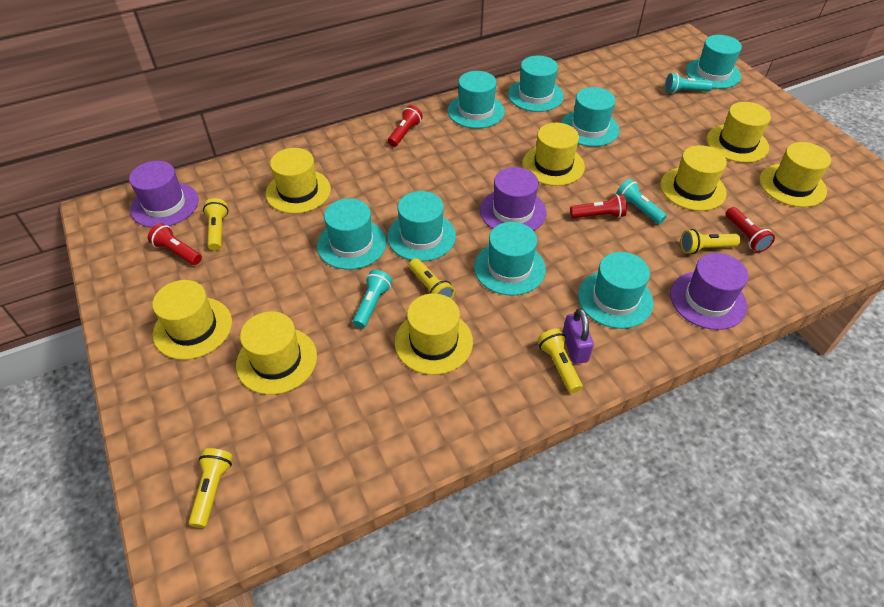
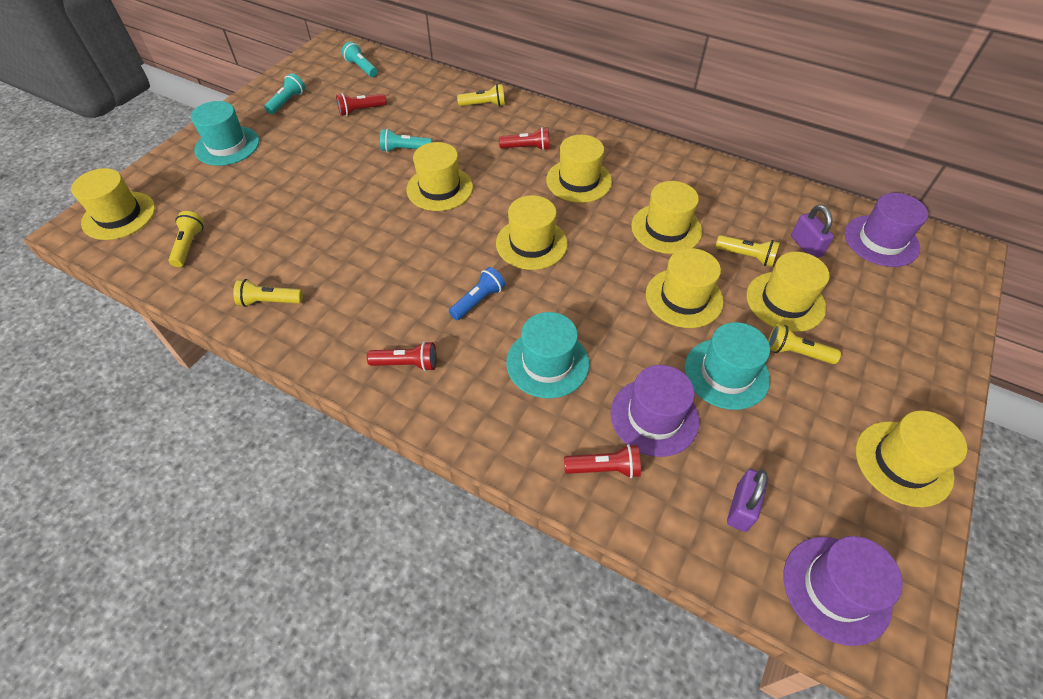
blue flashlight: none = 0 -> [449,267,505,320] = 1
purple padlock: [563,308,594,364] = 1 -> [727,469,769,532] [791,205,834,258] = 2
turquoise hat: [317,198,386,270] [387,191,456,261] [448,71,505,129] [474,222,546,296] [508,56,564,112] [561,87,620,147] [578,252,654,329] [686,35,742,89] = 8 -> [191,101,259,166] [506,312,589,398] [684,322,770,410] = 3

